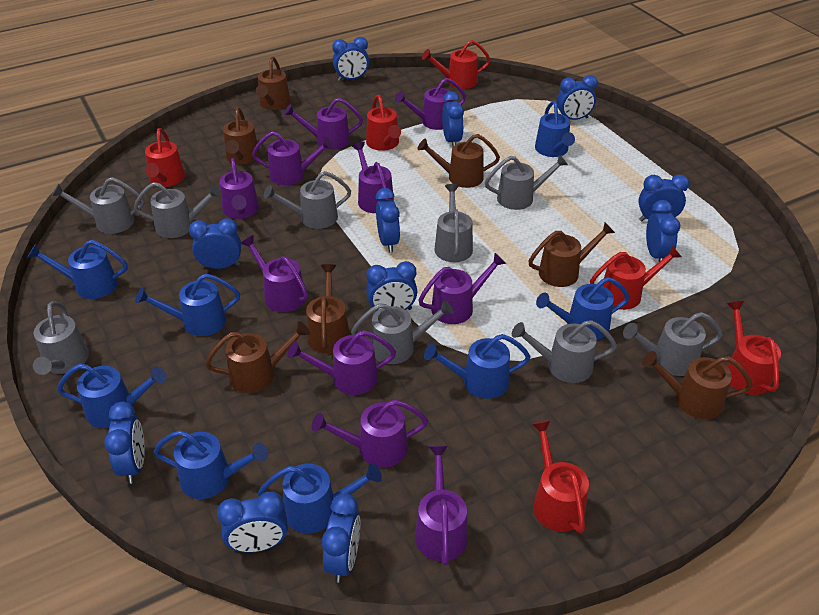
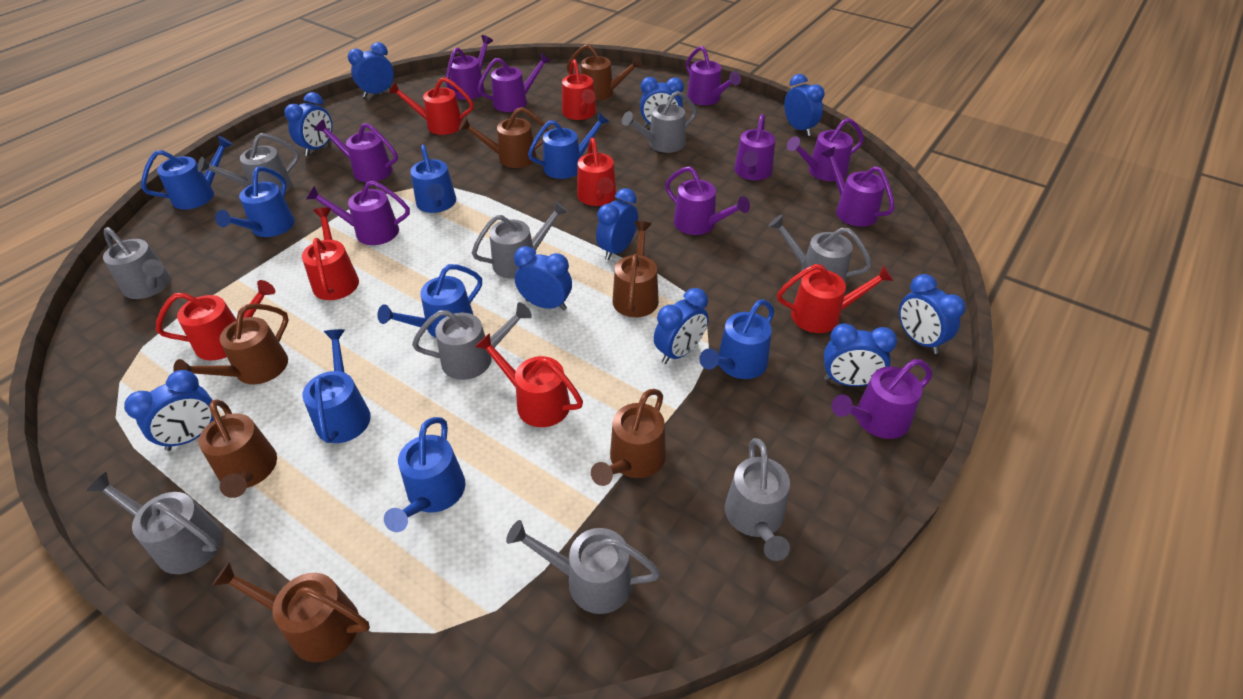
blue clock: [104,402,145,484] [189,218,241,269] [217,492,288,553] [322,494,360,583] [332,37,369,81] [366,261,417,314] [375,188,400,253] [442,91,464,146] [557,75,598,120] [638,174,689,221] [646,200,680,262] = 11 -> [124,370,214,451] [284,92,332,156] [348,42,394,98] [514,246,572,311] [596,188,638,260] [640,77,684,127] [654,288,708,364] [784,74,824,136] [824,323,897,386] [899,274,965,354] = 10
red watering can: [145,128,185,187] [366,95,401,151] [422,40,491,89] [532,420,589,533] [590,246,682,310] [727,301,781,395] = 6 -> [156,280,275,360] [302,207,359,300] [389,77,474,135] [475,333,583,427] [562,59,596,120] [577,138,616,206] [777,264,894,333] = 7

